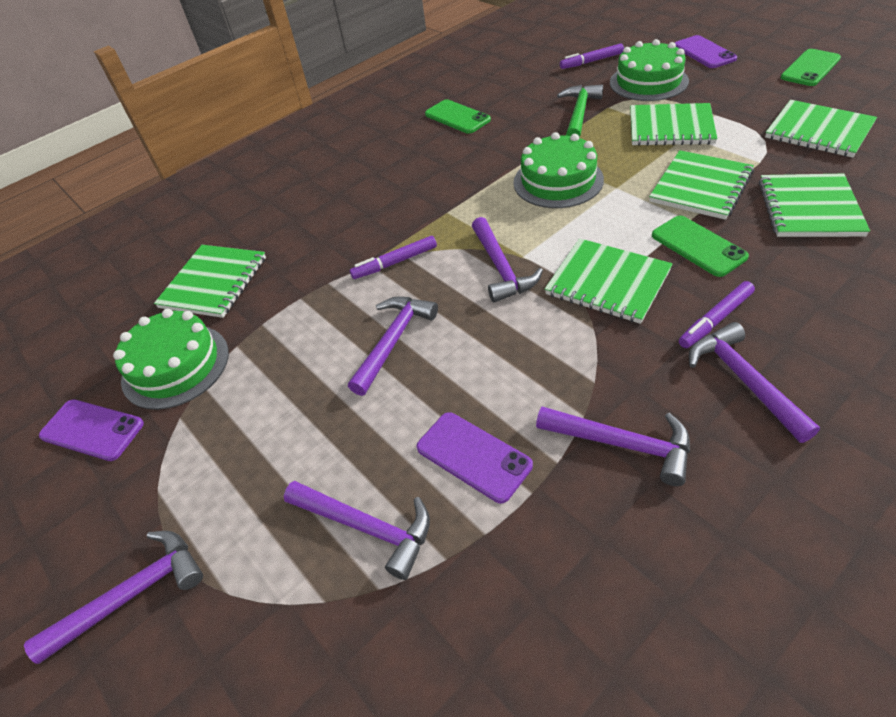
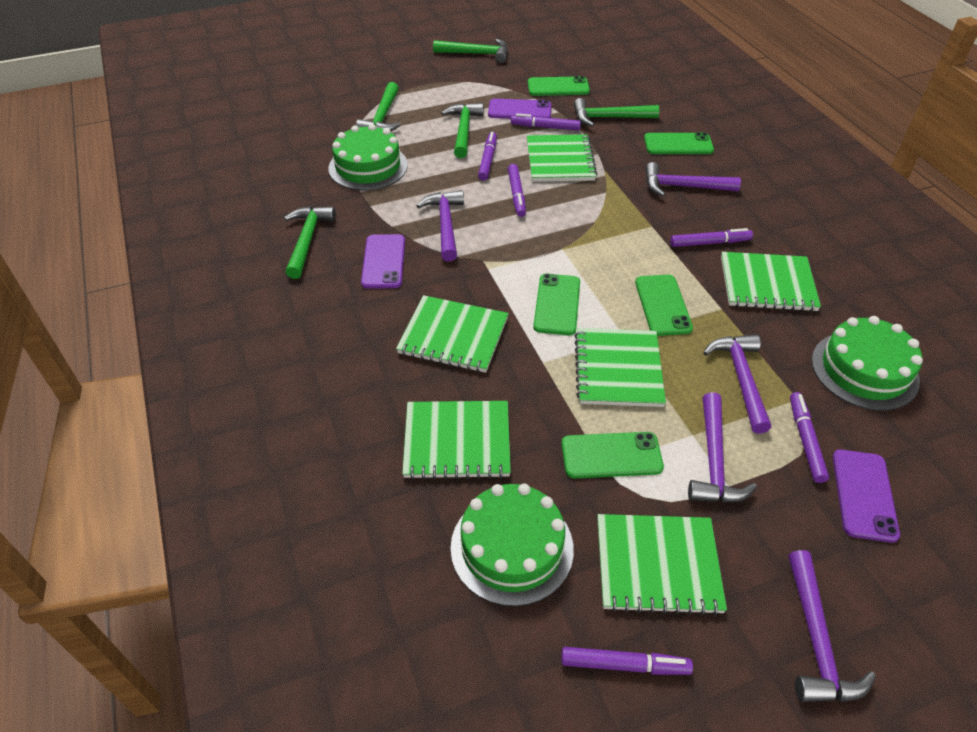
green hammer: [557,85,603,138] = 1 -> [284,206,336,279] [356,82,401,131] [433,39,508,63] [441,103,484,158] [573,98,659,127] = 5
green phone: [425,99,491,134] [652,216,749,277] [781,49,841,86] = 3 -> [528,76,590,96] [533,274,580,335] [561,432,664,478] [635,275,693,336] [644,132,714,154] = 5
purple hammer: [24,531,203,664] [284,481,430,580] [348,297,438,396] [472,217,543,303] [536,406,690,486] [689,322,820,443] = 6 -> [417,190,464,262] [645,162,741,196] [688,392,757,502] [703,334,771,434] [788,550,876,702] = 5
purple marker: [350,236,437,279] [560,43,624,69] [679,281,755,348] = 3 -> [478,132,497,181] [508,164,526,217] [511,113,581,131] [561,647,693,675] [670,228,753,247] [790,392,829,483] = 6

